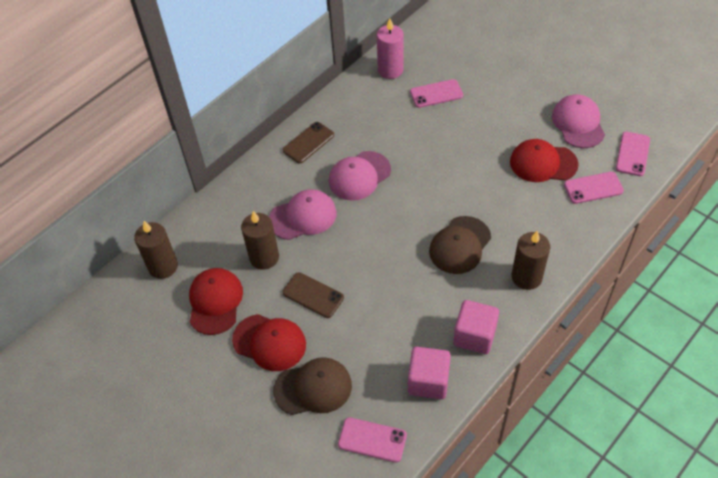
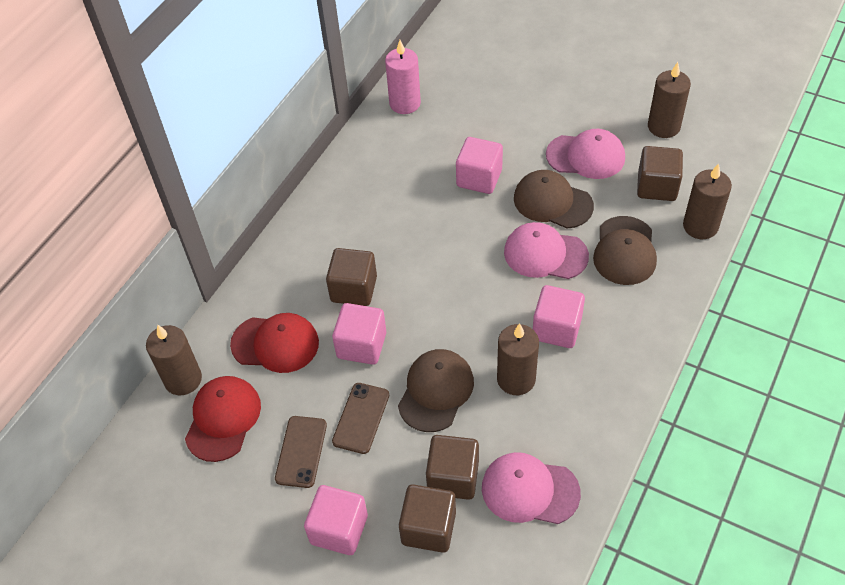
brown candle: [134,221,178,279] [241,211,279,270] [512,231,550,290] = 3 -> [146,324,202,395] [497,323,539,395] [648,62,691,138] [683,163,732,239] = 4
brown cap: [273,357,352,415] [429,216,491,274] = 2 -> [398,349,474,432] [514,170,594,229] [593,216,657,285] = 3
brown cube: none = 0 -> [326,248,377,306] [399,484,456,553] [426,435,479,500] [637,146,683,201] = 4
pink cube: [408,347,451,399] [453,300,499,354] = 2 -> [304,485,368,555] [332,303,386,365] [456,137,503,194] [533,285,585,348] = 4
pink phone: [338,417,407,463] [410,79,463,108] [564,172,624,204] [616,132,650,176] = 4 -> none = 0
red cap: [189,268,243,335] [232,314,306,371] [510,139,578,182] = 3 -> [185,376,261,462] [230,313,319,373] = 2

